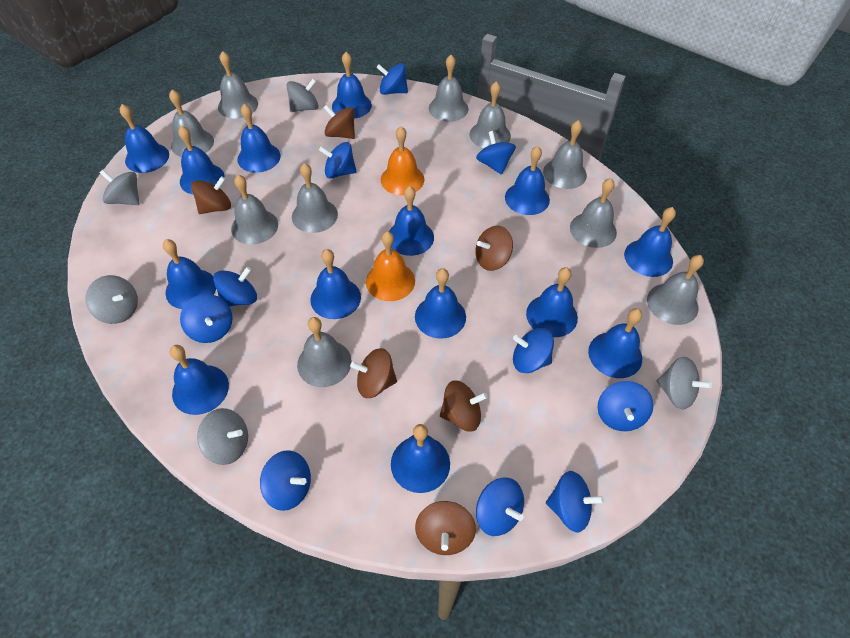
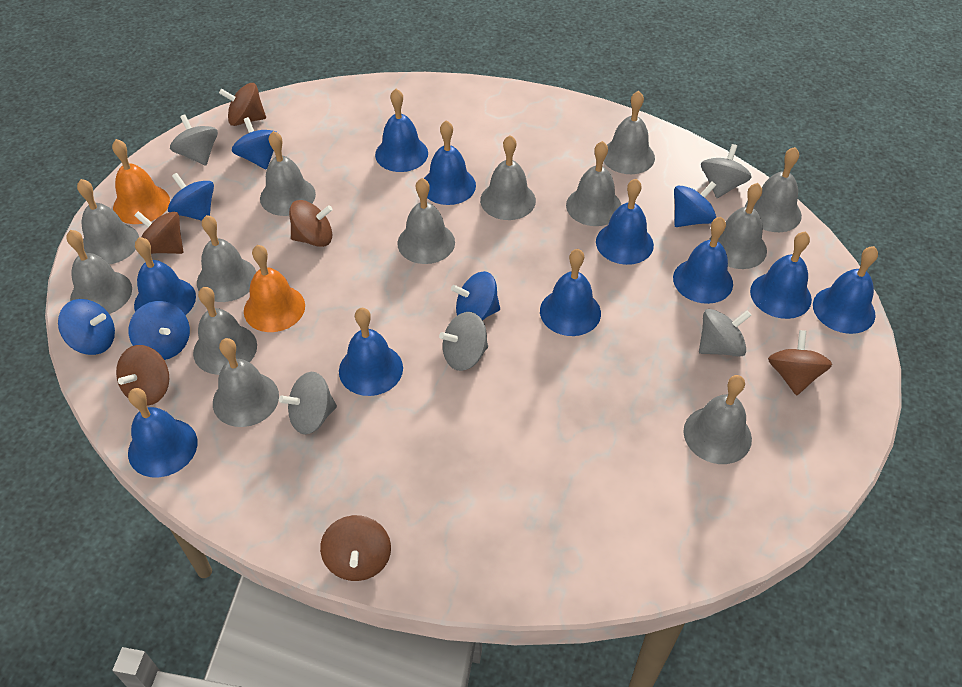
blue bell: [120,104,169,173] [163,239,216,309] [170,345,229,415] [178,126,224,194] [237,104,281,173] [310,249,361,319] [332,52,372,119] [389,186,434,256] [391,424,450,493] [415,268,466,339] [505,146,550,215] [526,267,578,337] [588,308,642,378] [624,207,676,277] = 14 -> [128,388,198,478] [134,237,196,315] [339,308,403,396] [375,89,428,172] [424,120,476,205] [540,249,601,336] [596,179,654,265] [673,217,733,304] [750,232,812,319] [813,246,878,334] = 10
blue spinning top: [180,294,232,343] [213,267,257,306] [260,450,311,511] [319,142,357,179] [377,63,408,95] [476,131,516,175] [476,478,524,536] [513,328,554,373] [546,471,604,532] [598,381,654,431] = 10 -> [58,299,115,355] [129,301,190,360] [168,173,214,221] [232,117,278,170] [451,271,500,321] [674,181,716,227] = 6
grey bell: [169,90,214,157] [218,51,258,119] [231,175,278,244] [292,163,338,233] [297,317,352,387] [429,55,468,122] [469,81,511,148] [543,120,587,189] [570,178,617,248] [647,255,704,325] = 10 -> [66,230,132,314] [77,179,139,265] [193,287,257,375] [197,215,256,302] [213,338,279,427] [260,131,316,216] [397,178,455,264] [480,135,536,220] [566,141,621,226] [604,91,655,174] [683,375,752,464] [709,183,767,269] [745,147,802,232] = 13

